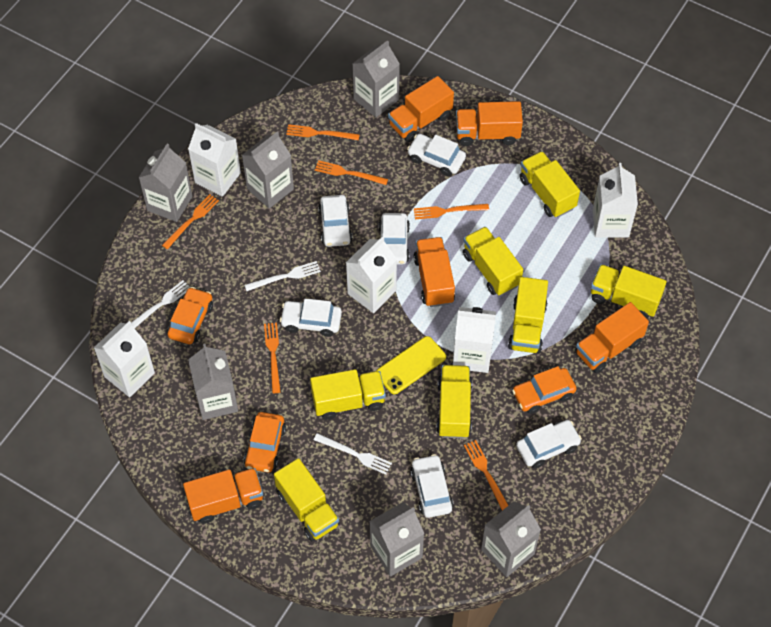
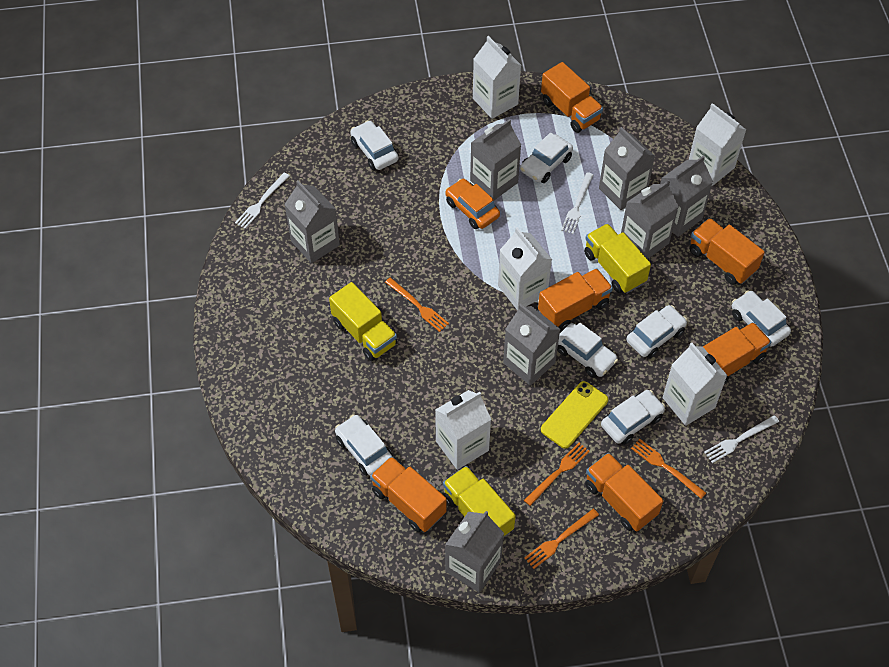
grey carton: [139,144,192,222] [188,344,238,420] [242,132,294,209] [352,40,400,118] [369,502,424,577] [481,501,541,577] = 6 -> [284,181,340,263] [445,511,504,593] [470,119,521,200] [503,304,560,386] [599,127,655,210] [621,180,679,259] [661,156,713,237] = 7
orange car: [167,287,213,344] [244,412,286,472] [512,366,576,414] = 3 -> [445,178,500,229] = 1
orange fork: [162,194,219,249] [264,323,281,393] [286,124,360,140] [315,160,388,185] [414,204,489,219] [464,440,509,510] = 6 -> [385,277,449,332] [524,443,590,506] [524,509,599,569] [631,439,706,499] = 4
orange truck: [183,468,263,524] [388,76,454,142] [413,237,455,307] [456,101,523,146] [576,302,649,373] = 5 -> [370,456,446,532] [538,268,613,331] [541,62,603,133] [585,453,663,532] [689,218,765,285] [703,322,771,384] = 6
white car: [280,298,342,337] [318,195,353,247] [379,213,410,265] [407,134,466,176] [410,454,454,518] [516,420,582,468] = 6 -> [335,414,393,476] [350,120,398,170] [520,132,573,183] [557,323,618,378] [601,390,666,445] [626,305,687,358] [732,290,791,347] = 7
yellow truck: [274,458,340,541] [310,369,386,420] [436,365,472,438] [463,227,523,296] [508,277,548,353] [519,151,580,218] [591,264,667,318] = 7 -> [329,282,397,361] [443,466,516,537] [584,224,651,293] = 3

